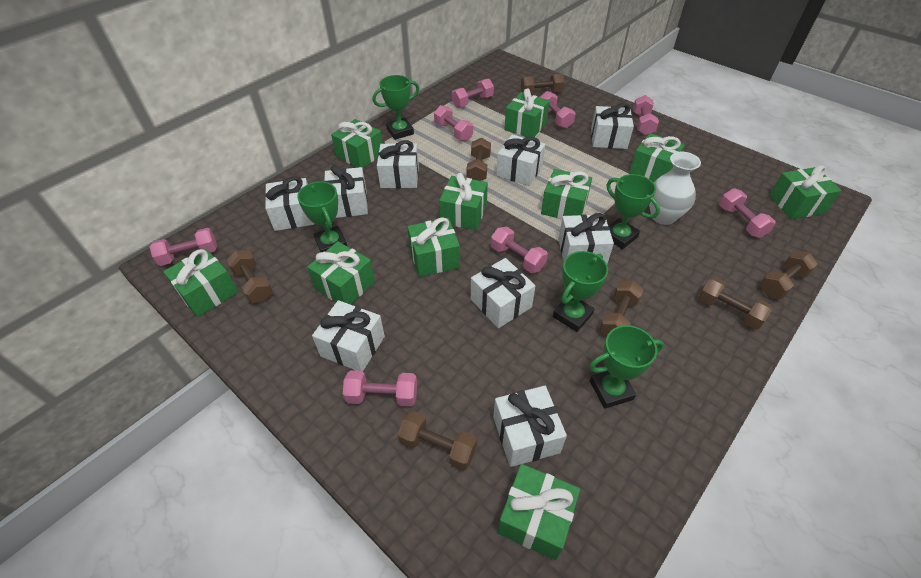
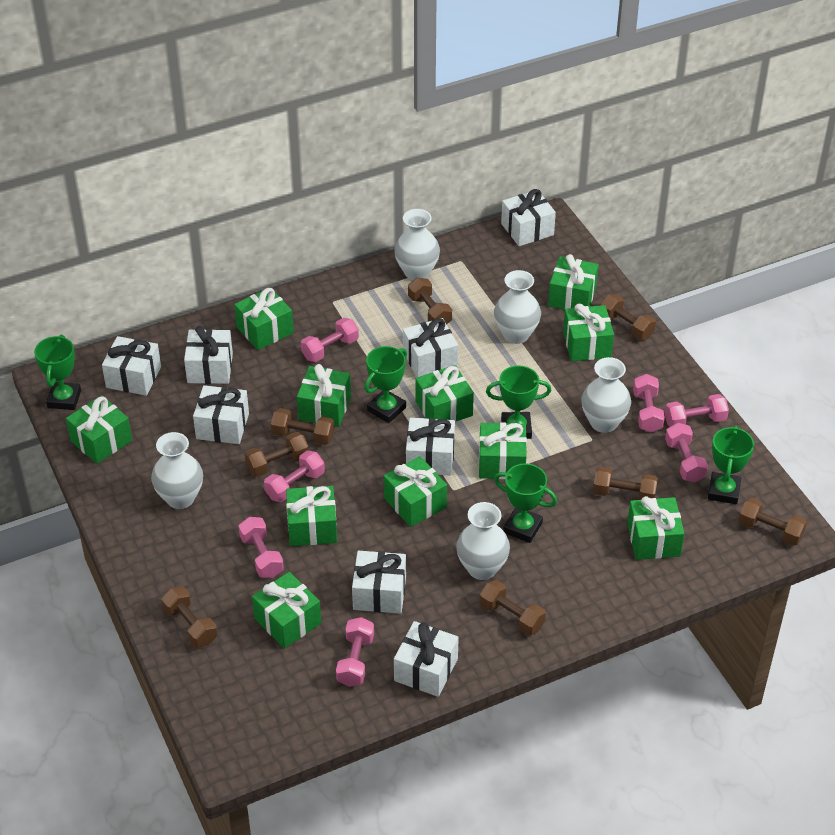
brown dumbbell: [227,250,273,303] [398,411,477,470] [467,138,491,181] [521,74,565,94] [599,280,644,337] [698,277,772,329] [760,251,818,299] = 7 -> [161,586,217,647] [245,432,309,477] [271,408,334,445] [408,278,452,324] [479,580,546,636] [593,467,658,500] [600,294,656,340] [738,498,807,546] = 8
green gift: [163,248,238,317] [307,241,375,305] [331,119,382,168] [407,217,460,277] [439,173,488,230] [498,464,580,560] [504,88,550,137] [541,169,592,219] [629,133,685,182] [769,165,842,219] = 10 -> [66,395,132,464] [234,288,294,350] [252,572,321,648] [286,486,337,546] [297,364,351,427] [384,456,447,527] [415,365,474,422] [479,423,527,479] [548,254,599,310] [563,304,614,361] [627,496,685,560] = 11
pink dumbbell: [149,228,217,266] [343,370,417,407] [434,105,473,141] [452,78,494,108] [491,227,548,273] [540,91,575,128] [633,95,659,135] [719,188,776,238] = 8 -> [239,517,284,578] [264,450,325,502] [301,318,359,362] [336,617,374,687] [633,374,665,432] [665,394,729,427] [665,423,708,482] = 7
white gift: [265,176,314,231] [312,300,385,372] [324,165,368,218] [377,140,419,188] [471,258,535,328] [493,386,567,467] [496,135,545,186] [558,213,614,264] [591,103,634,149] = 9 -> [102,336,161,396] [184,326,233,384] [193,385,249,444] [352,551,406,614] [394,621,459,697] [403,318,458,377] [406,418,455,476] [501,189,556,246] = 8
white vase: [649,152,701,225] = 1 -> [151,432,203,509] [394,209,440,280] [456,502,510,580] [494,270,541,344] [582,357,631,433] = 5

